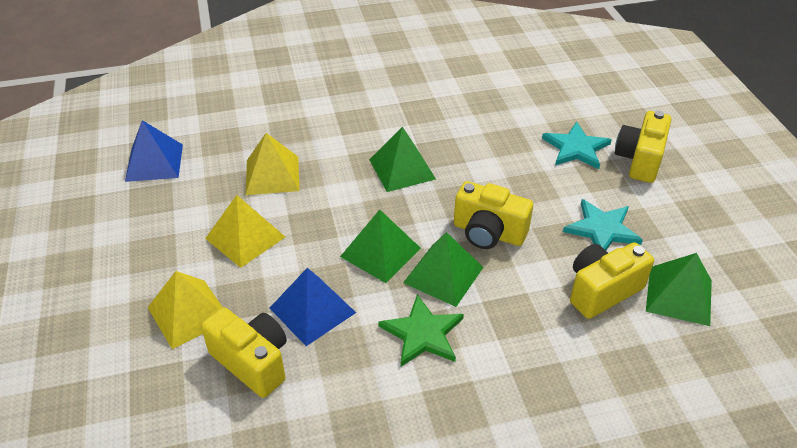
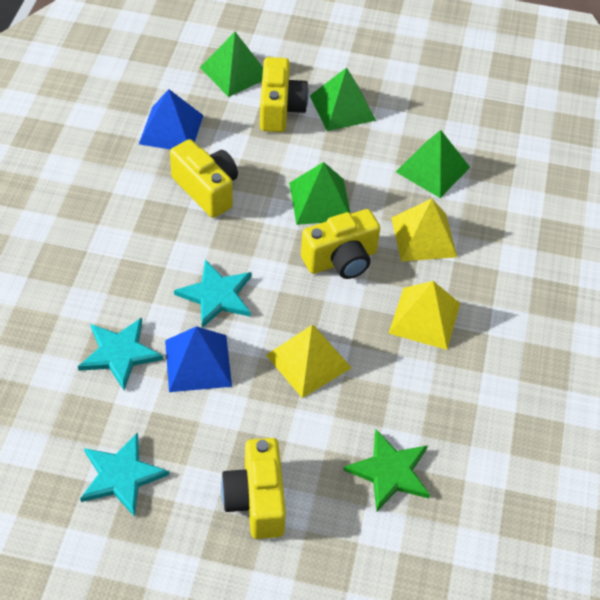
turquoise star: [542,122,612,169] [563,199,643,250] = 2 -> [78,318,163,390] [80,432,169,517] [174,259,252,328] = 3

